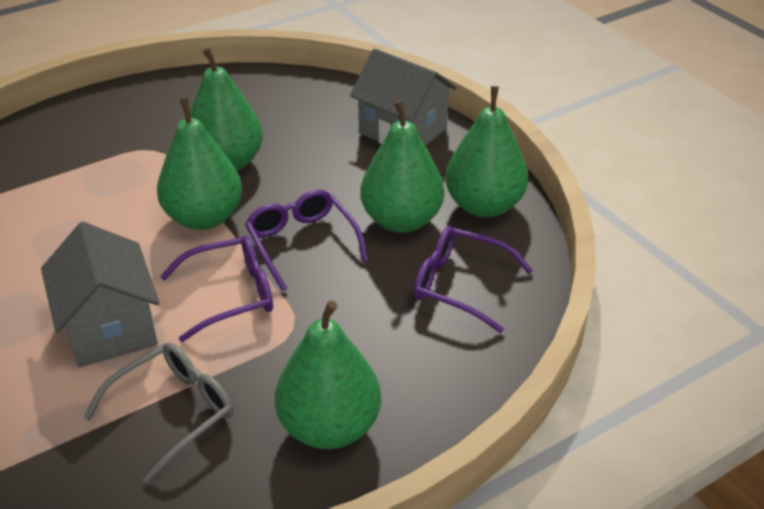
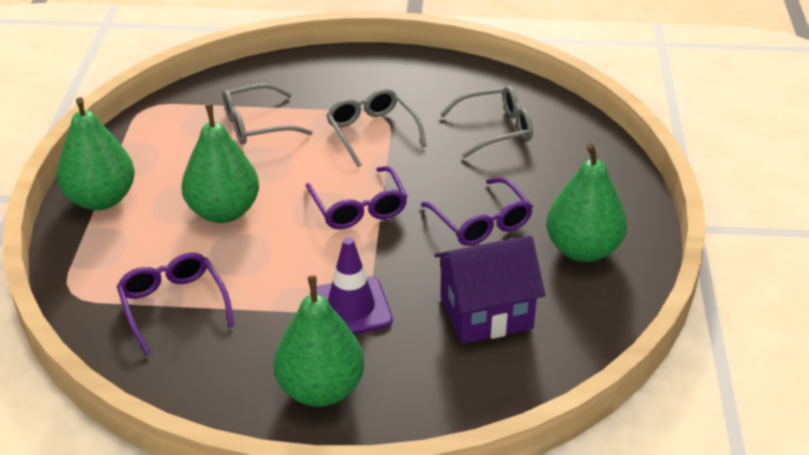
green pear: [157,97,242,230] [190,47,263,171] [275,301,381,449] [360,100,444,233] [445,86,528,218] = 5 -> [56,97,135,210] [181,104,259,223] [273,275,364,407] [546,143,627,262] = 4
grey glasses: [83,342,234,484] = 1 -> [222,83,313,145] [326,89,427,167] [440,85,533,158] = 3
grey house: [41,222,160,367] [350,48,457,146] = 2 -> none = 0
purple house: none = 0 -> [434,236,546,344] = 1
purple traffic cone: none = 0 -> [310,237,393,334] = 1

